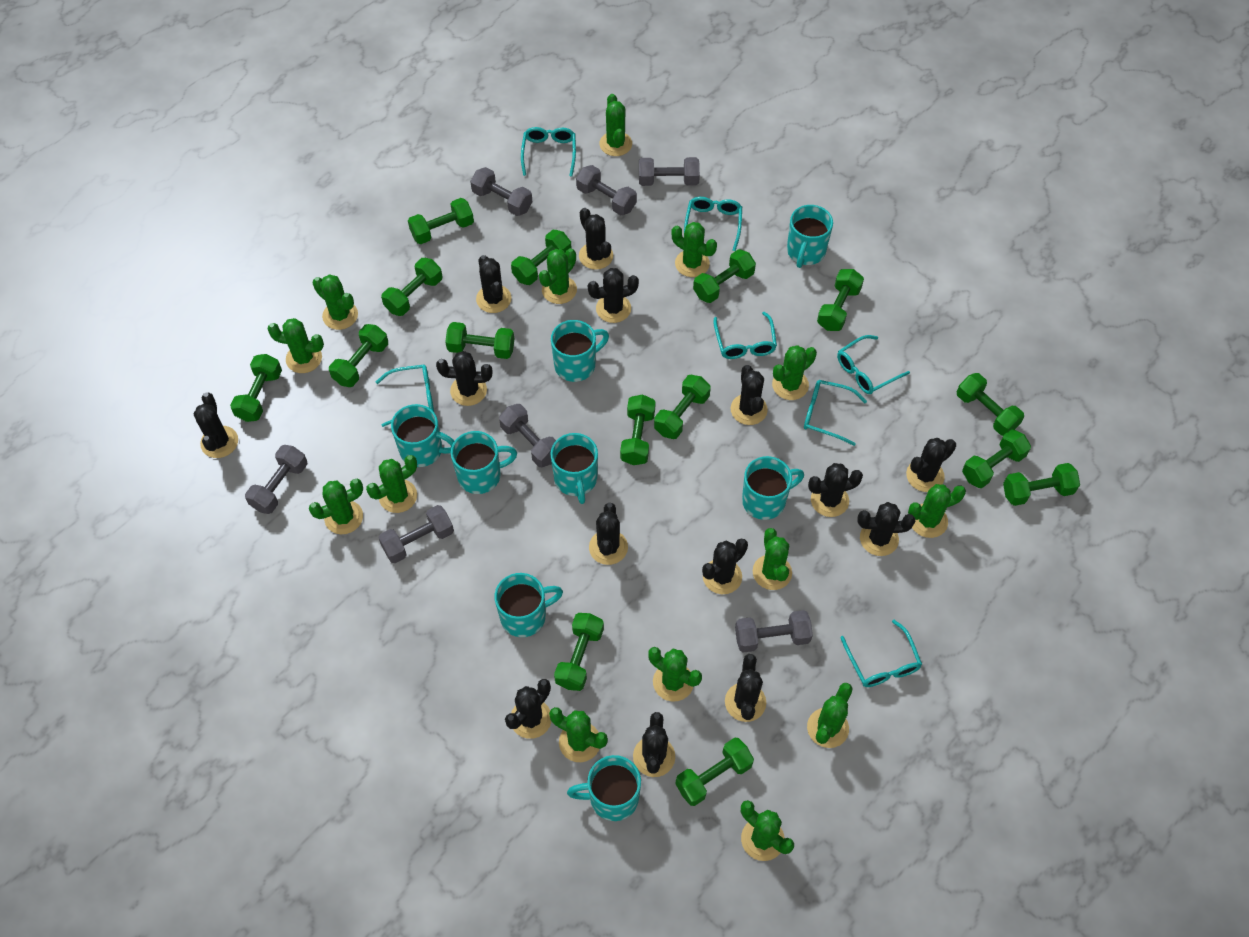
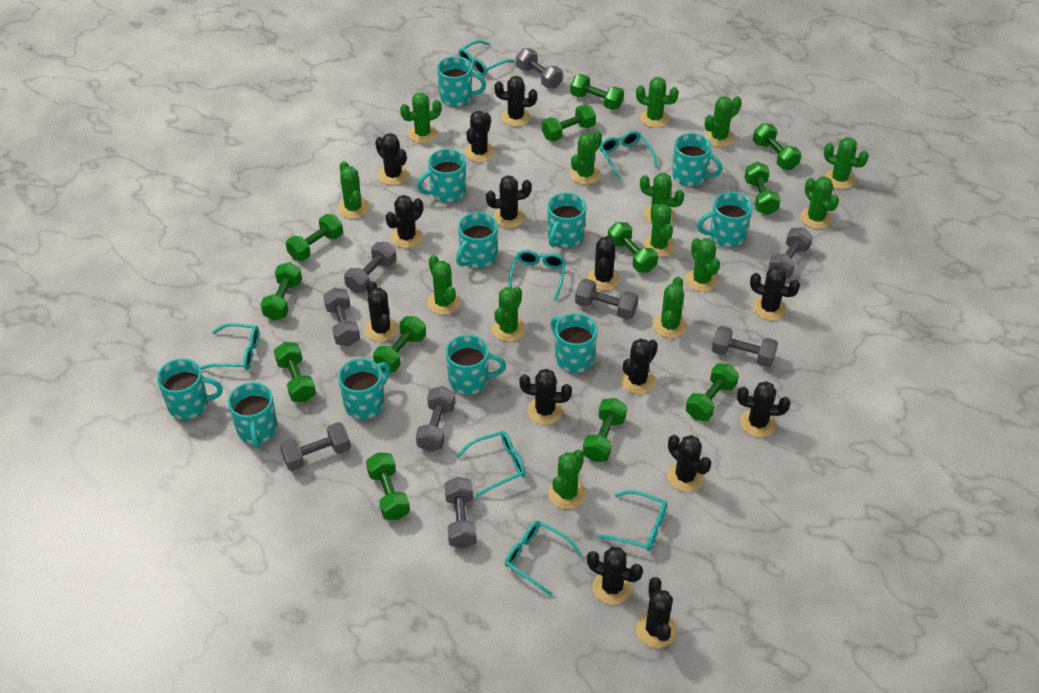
green dumbbell: [230,354,282,422] [329,324,388,387] [381,258,442,316] [408,198,474,244] [445,322,514,359] [511,230,571,285] [554,613,604,691] [620,395,656,465] [654,375,711,439] [675,737,754,806] [693,249,756,303] [817,269,864,331] [957,373,1024,436] [962,429,1031,488] [1003,463,1080,506] = 15 -> [261,262,302,321] [274,342,316,402] [286,214,343,261] [366,452,410,520] [373,316,426,372] [542,104,596,141] [570,74,624,110] [583,398,627,462] [608,222,658,272] [686,363,739,421] [744,162,781,215] [753,123,801,170] = 12
grey dumbbell: [245,445,307,514] [378,505,454,563] [470,167,532,216] [499,404,556,467] [576,165,637,215] [639,157,700,186] [735,610,813,653] = 7 -> [280,422,351,471] [323,288,360,346] [344,242,396,293] [416,386,455,452] [445,477,477,549] [516,48,563,89] [575,279,639,320] [712,326,778,367] [768,227,813,278] = 9
turquoise mug: [391,404,454,467] [451,431,517,494] [495,573,563,637] [551,320,609,382] [551,433,598,504] [567,755,641,821] [742,456,804,520] [787,205,833,268] = 8 -> [157,359,223,419] [228,382,278,448] [338,358,391,419] [417,149,466,203] [437,56,486,107] [445,335,506,395] [456,212,498,268] [547,193,586,248] [551,313,597,373] [672,133,723,186] [697,192,753,247] = 11

